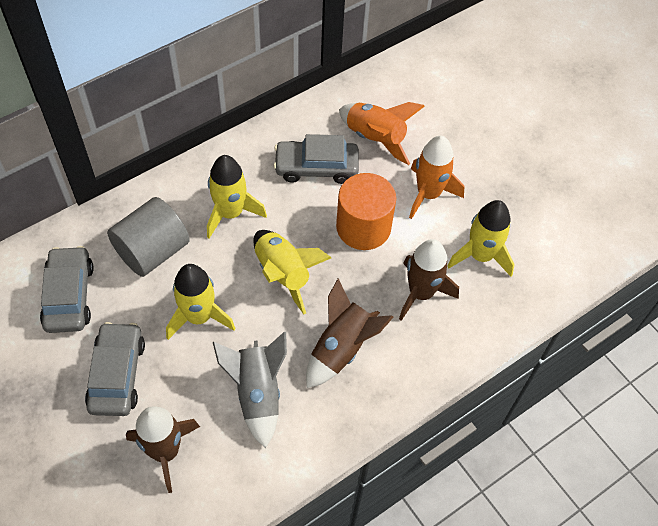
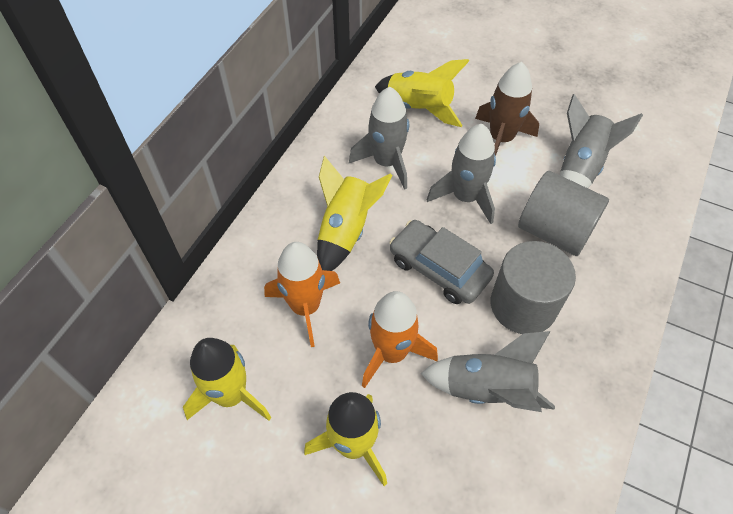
brown rocket: [126,406,200,493] [306,278,393,388] [399,239,459,321] = 3 -> [475,62,539,156] = 1
grey car: [40,246,94,333] [85,322,145,416] [274,134,359,184] = 3 -> [389,220,494,304] = 1
grey cylinder: [107,197,190,277] = 1 -> [491,241,576,334] [518,171,609,256] = 2
grey rocket: [213,332,287,448] = 1 -> [349,87,409,190] [421,331,555,412] [427,124,496,224] [560,94,643,188] = 4
orange cylinder: [336,173,396,250] = 1 -> none = 0

